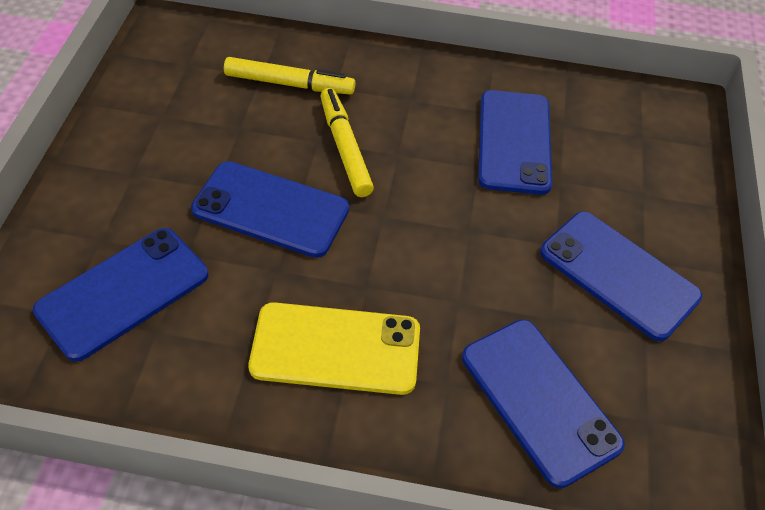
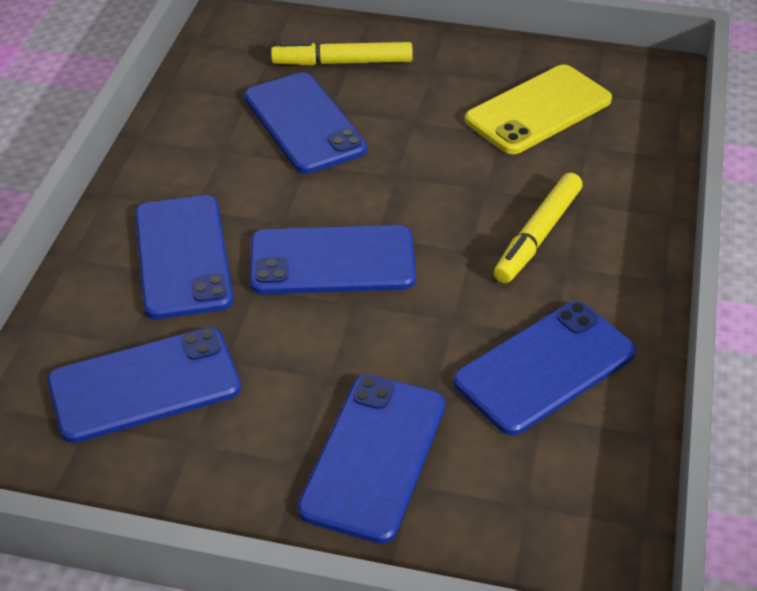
blue phone: [33,228,208,362] [191,161,349,258] [462,319,625,488] [478,90,552,195] [540,211,702,341] = 5 -> [47,328,241,443] [135,195,234,319] [244,72,367,174] [249,225,416,294] [297,374,445,544] [453,301,636,436] = 6

